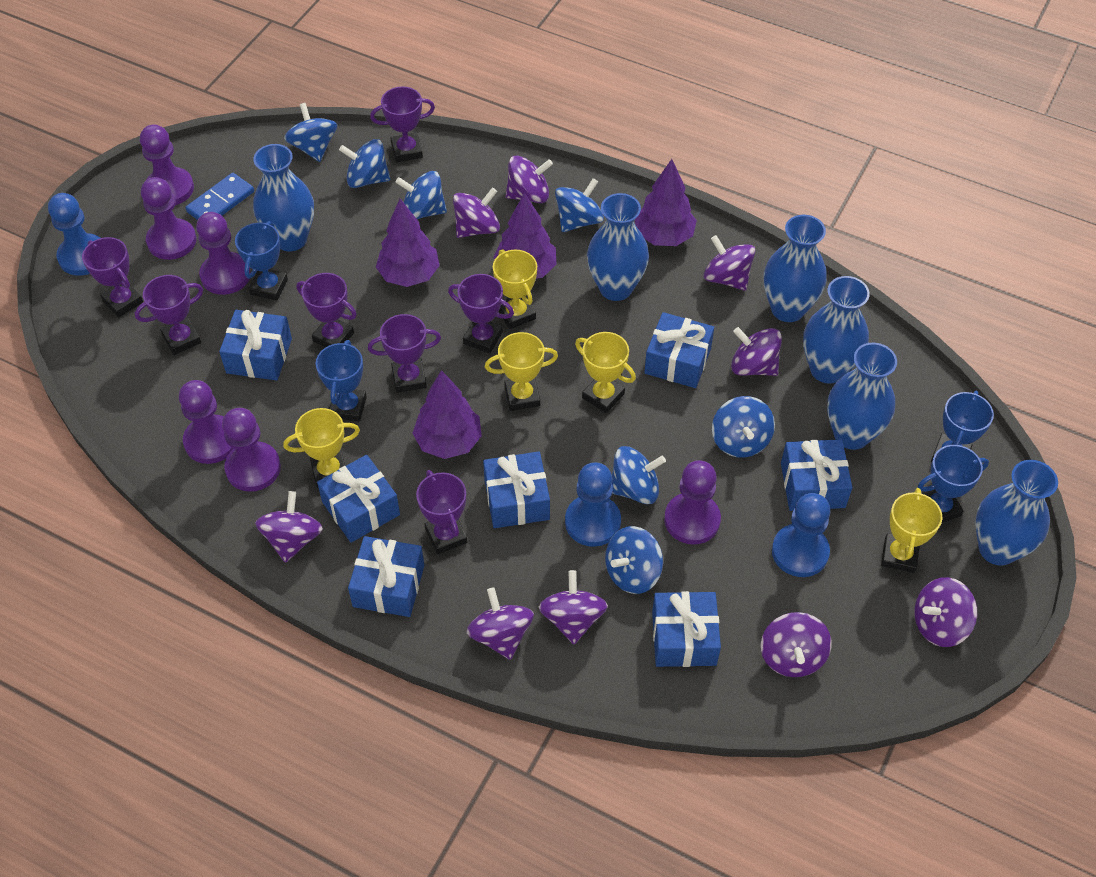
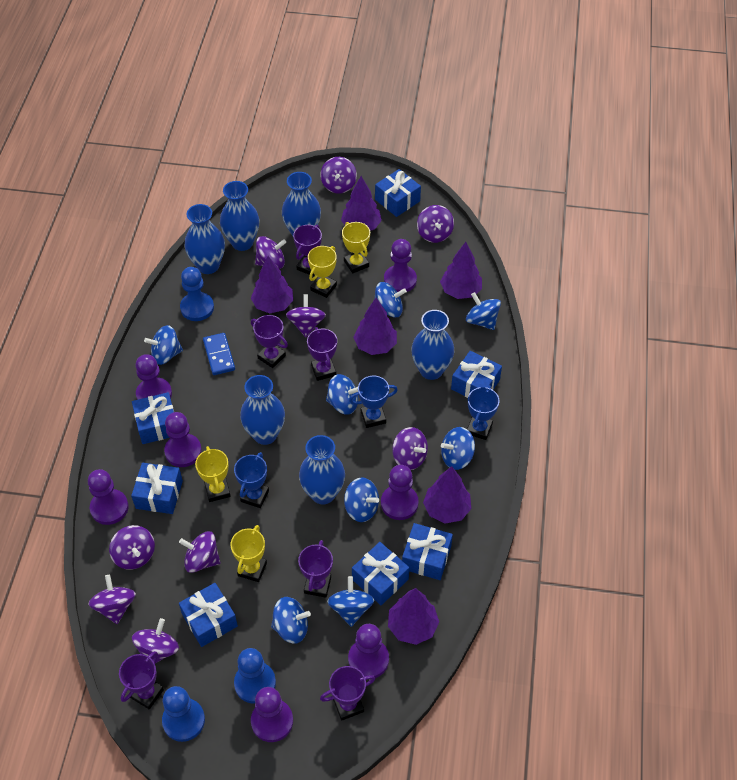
blue spinning top: [284,103,337,162] [339,139,390,188] [396,171,447,219] [555,178,604,232] [605,526,663,594] [612,446,666,504] [712,396,775,458] = 7 -> [144,325,183,365] [271,597,311,644] [326,374,358,415] [327,576,374,627] [344,477,379,522] [374,282,407,318] [441,427,475,470] [466,292,501,330] = 8
blue trophy: [235,221,288,301] [316,340,367,421] [918,445,989,523] [931,391,994,463] = 4 -> [234,452,269,508] [349,376,398,428] [467,385,499,440] = 3
purple pawn: [140,124,194,205] [141,177,197,260] [179,380,234,464] [196,212,251,295] [222,408,281,492] [664,460,721,545] = 6 -> [88,469,129,525] [135,354,172,400] [164,412,202,467] [251,687,293,742] [348,624,389,678] [381,465,419,520] [384,239,417,292] = 7
purple tree: [376,199,440,287] [412,370,482,459] [493,193,556,279] [635,159,697,246] = 4 -> [251,256,293,313] [341,176,382,231] [353,298,397,355] [388,588,439,645] [423,466,471,523] [440,242,482,299] = 6
purple trophy: [82,237,143,317] [135,275,203,355] [297,273,357,348] [368,314,441,393] [370,86,435,162] [416,470,467,554] [448,274,514,353] = 7 -> [119,651,164,709] [251,315,288,368] [293,225,322,276] [298,540,333,598] [307,327,337,381] [320,666,375,721] = 6
yellow trophy: [283,408,360,488] [485,332,558,411] [493,249,537,329] [575,332,636,413] [881,488,942,573] = 5 -> [195,446,231,502] [230,525,267,582] [308,246,337,298] [342,222,370,273] = 4

